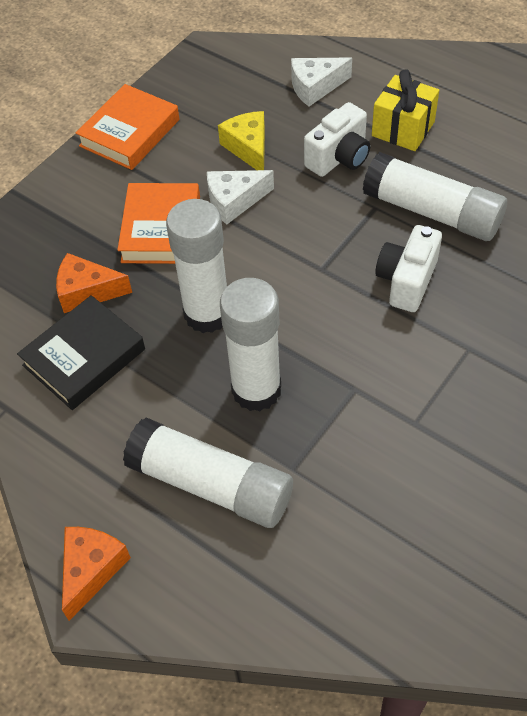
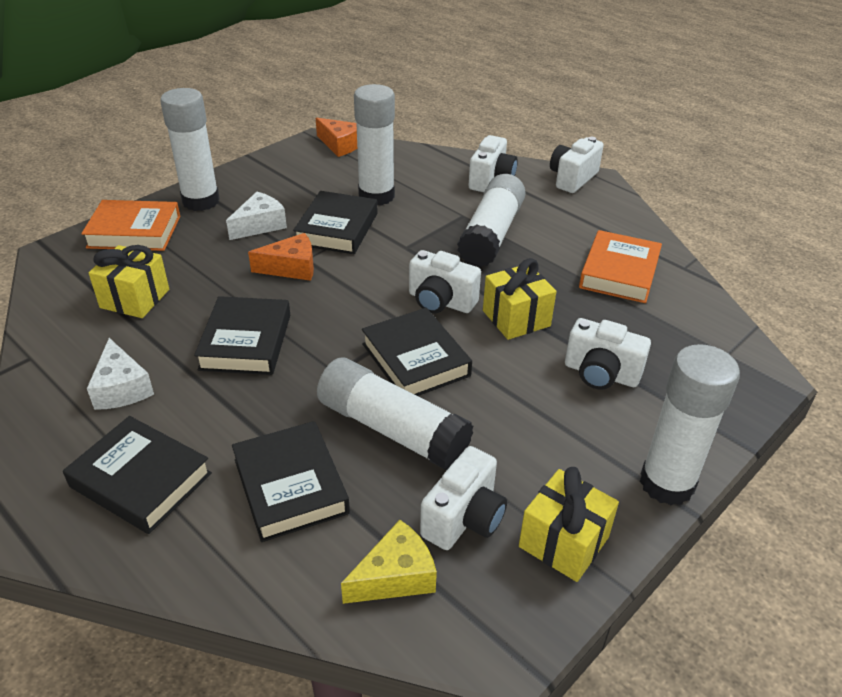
black book: [17,295,145,410] = 1 -> [63,416,212,534] [194,296,290,375] [232,421,350,542] [293,191,377,254] [362,308,472,396] = 5
white camera: [304,102,370,177] [375,225,442,312] = 2 -> [409,250,481,313] [420,446,507,550] [469,135,518,192] [550,137,604,193] [565,318,651,389] = 5
white glue stick: [123,418,293,528] [166,199,227,333] [220,278,281,412] [362,152,507,241] = 4 -> [160,88,220,211] [317,358,473,471] [354,84,395,206] [457,174,526,267] [640,344,740,505] = 5
yellow gift: [372,69,439,151] = 1 -> [89,245,169,318] [483,258,556,340] [519,467,619,582] = 3

